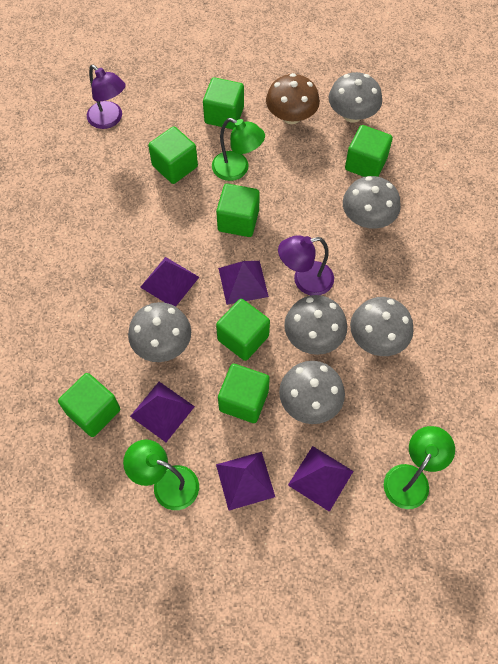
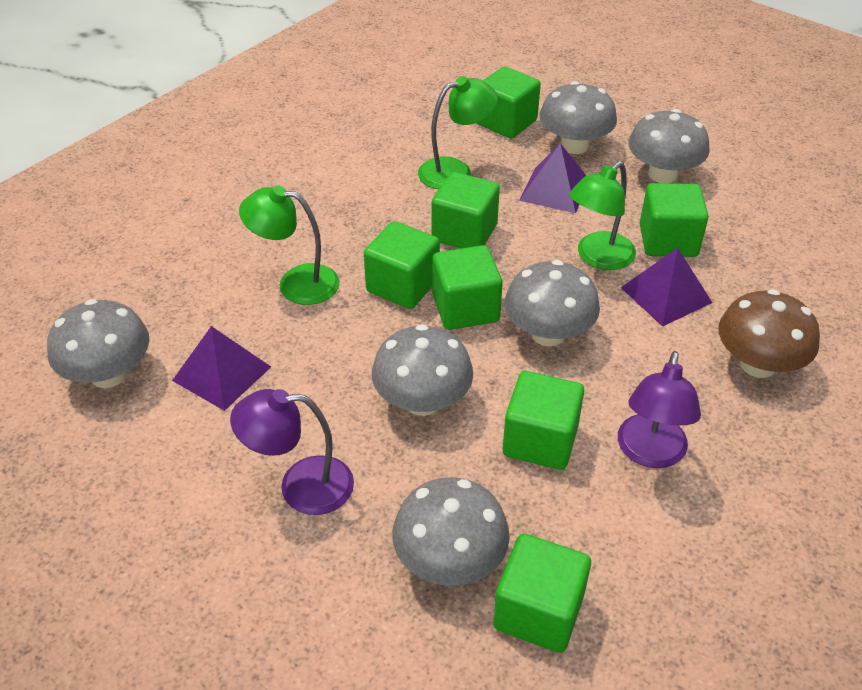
purple pyramid: [130,382,195,442] [140,257,199,307] [216,452,275,511] [218,261,269,305] [288,446,354,512] = 5 -> [172,326,271,411] [519,143,587,213] [621,248,712,327] = 3

